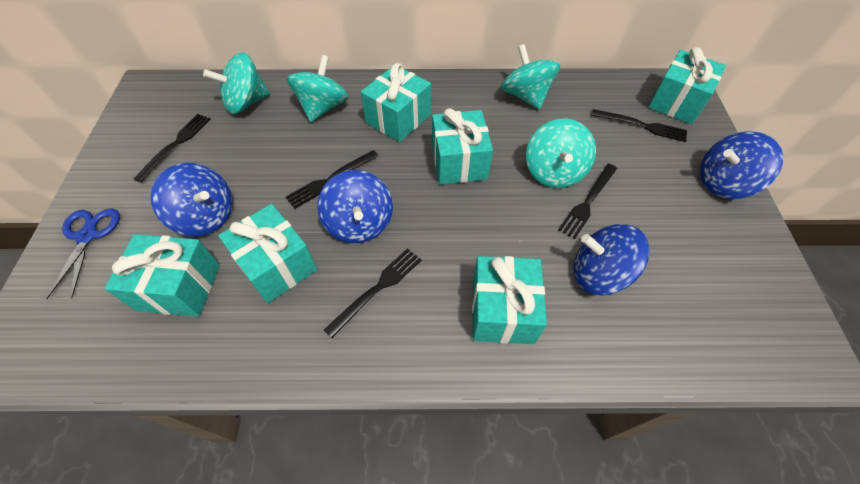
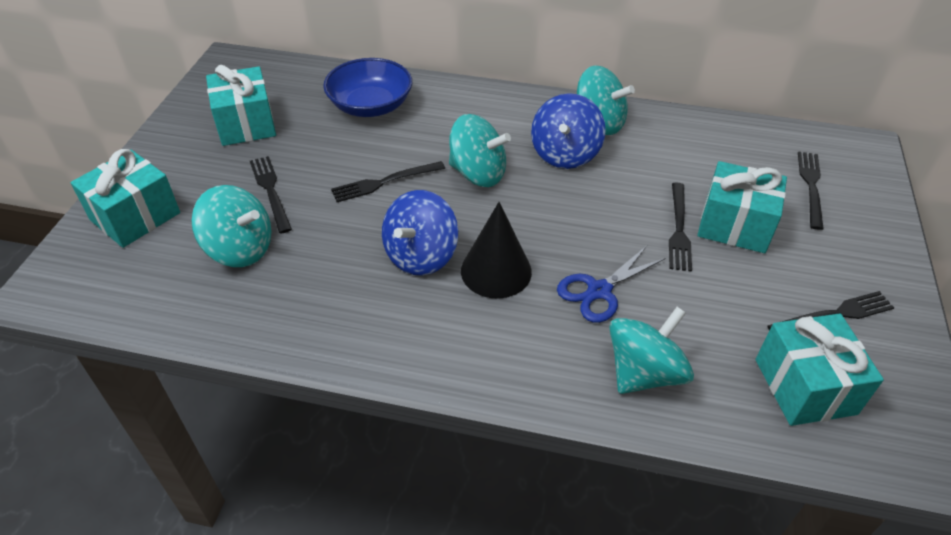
black cone: none = 0 -> [461,202,532,299] = 1
blue bowl: none = 0 -> [323,58,412,117] = 1
blue spinning top: [151,163,232,237] [317,170,393,243] [574,224,650,296] [700,131,783,199] = 4 -> [382,190,458,276] [531,93,606,169] = 2
turquoise gift: [104,234,220,317] [218,204,317,303] [361,63,431,142] [432,108,493,185] [472,256,547,344] [648,47,726,124] = 6 -> [71,149,180,248] [206,65,276,146] [698,161,787,253] [756,313,884,426] = 4

